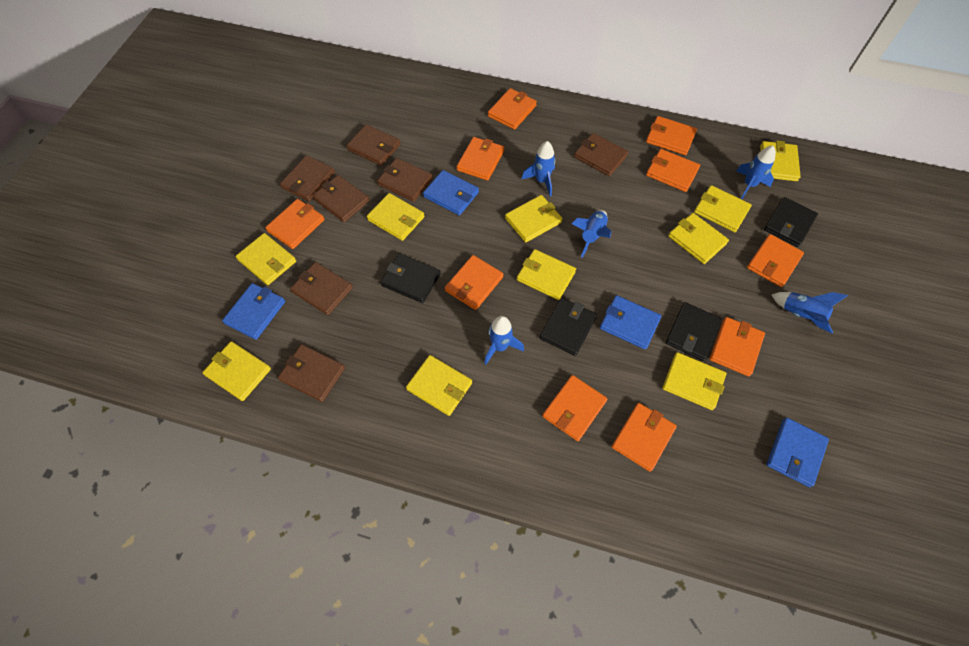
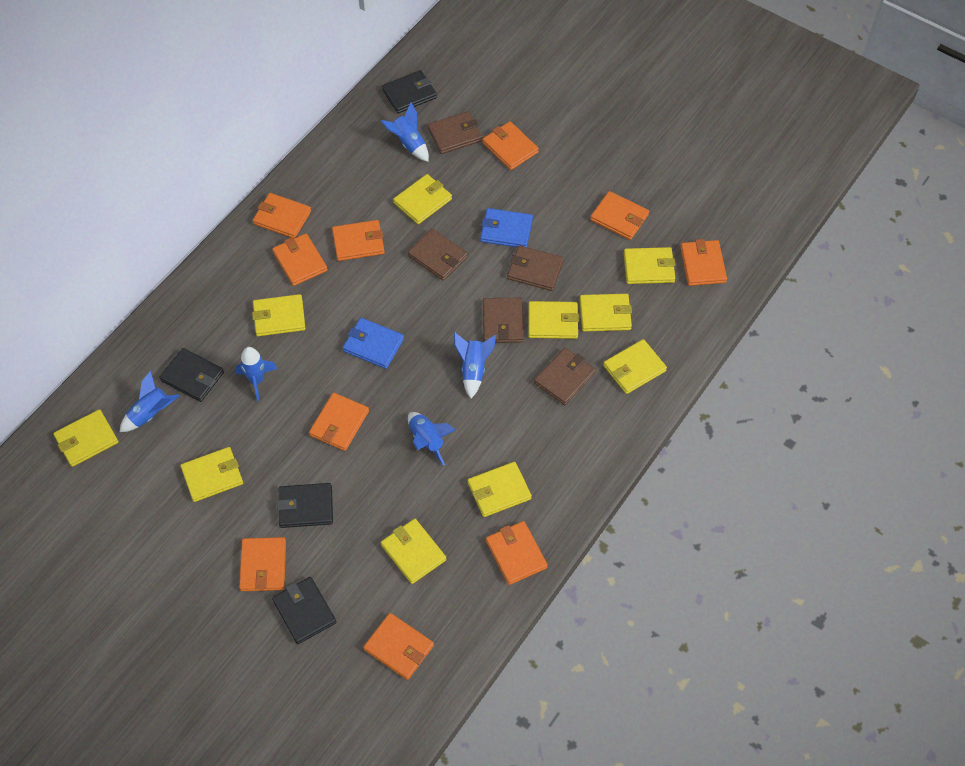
blue wallet: [222,283,285,340] [423,170,479,216] [600,295,661,350] [767,418,829,487] = 4 -> [343,318,404,369] [480,208,533,247] = 2
brown wallet: [278,344,345,402] [280,155,335,201] [290,262,353,315] [313,175,369,222] [347,124,401,166] [377,158,433,202] [574,133,628,176] = 7 -> [408,229,468,281] [428,111,482,154] [483,298,524,343] [507,245,564,291] [534,348,596,405] = 5

